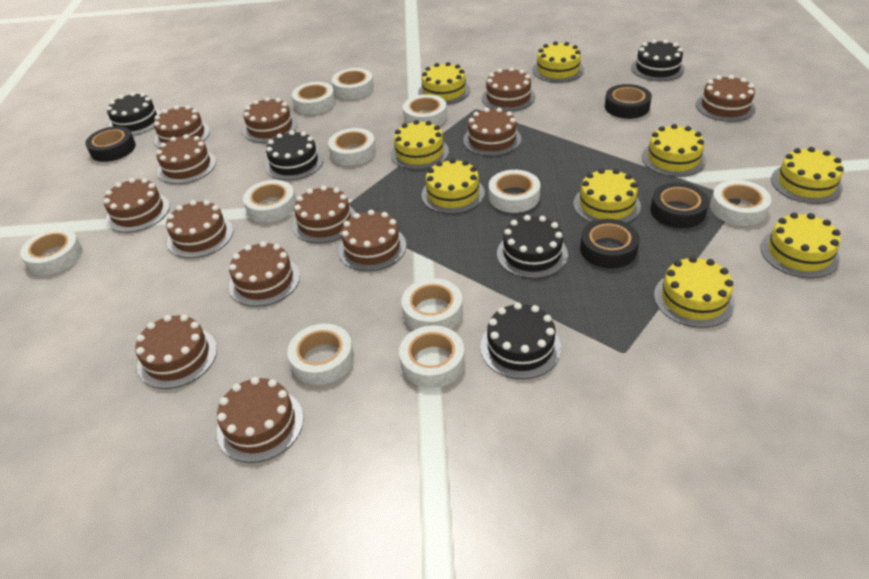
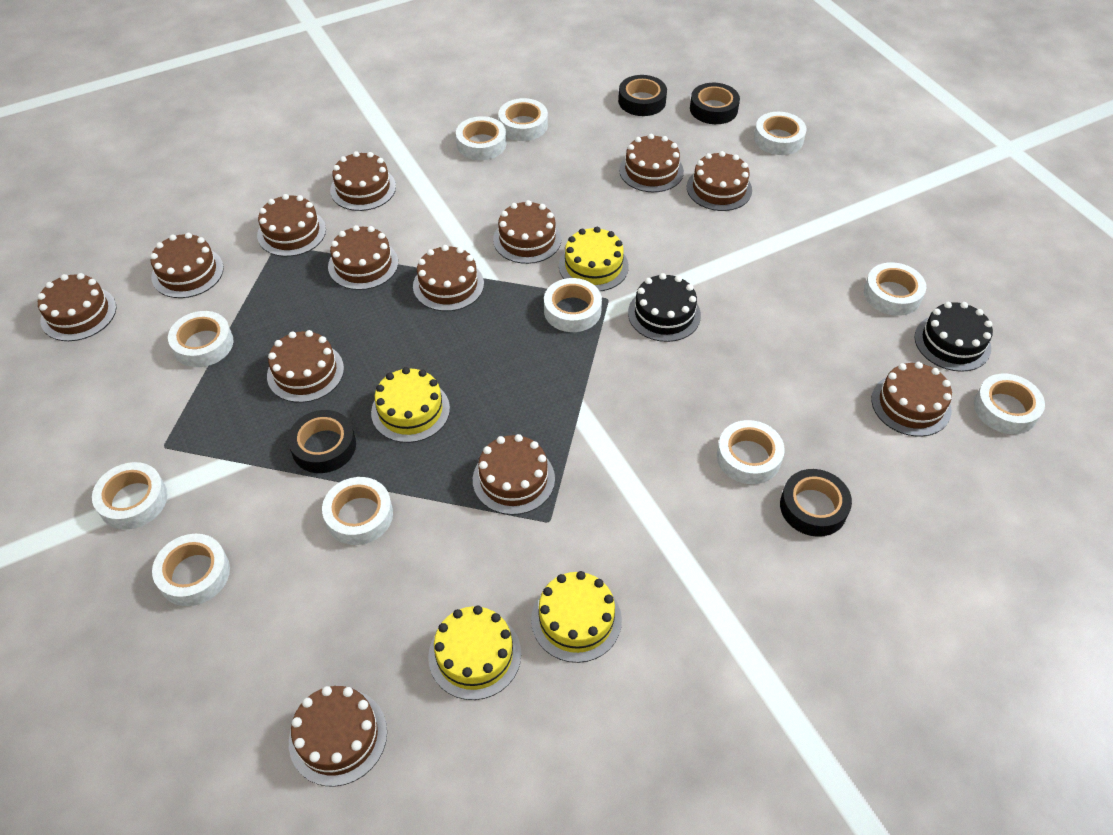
black cake: [107,92,161,136] [265,130,324,181] [480,302,561,379] [497,215,568,278] [631,40,685,81] = 5 -> [628,273,701,342] [915,302,993,372] = 2
yellow cake: [390,120,449,170] [418,62,470,105] [421,158,485,214] [532,41,584,83] [573,168,641,223] [642,124,706,177] [654,256,735,328] [760,213,841,278] [771,147,844,204] = 9 -> [371,367,450,443] [428,606,521,700] [531,571,622,663] [559,227,629,291] = 4

